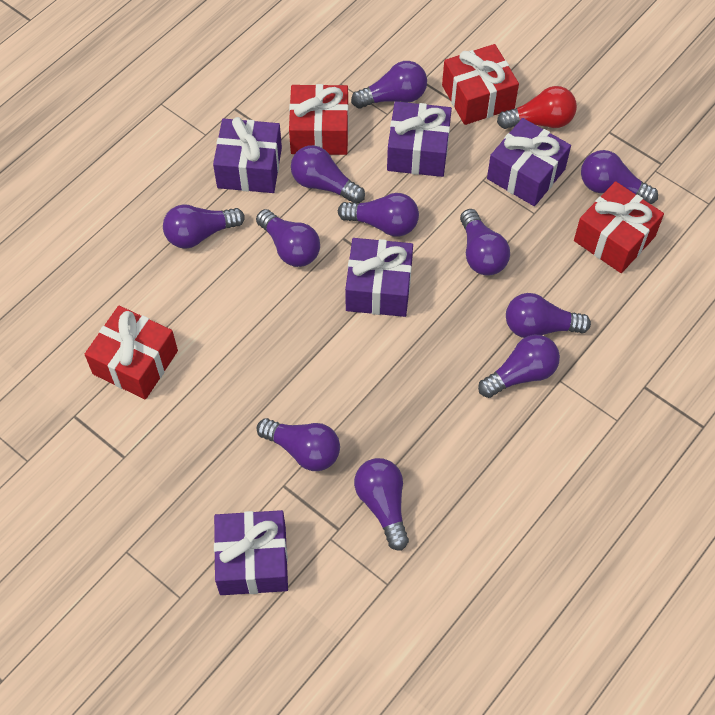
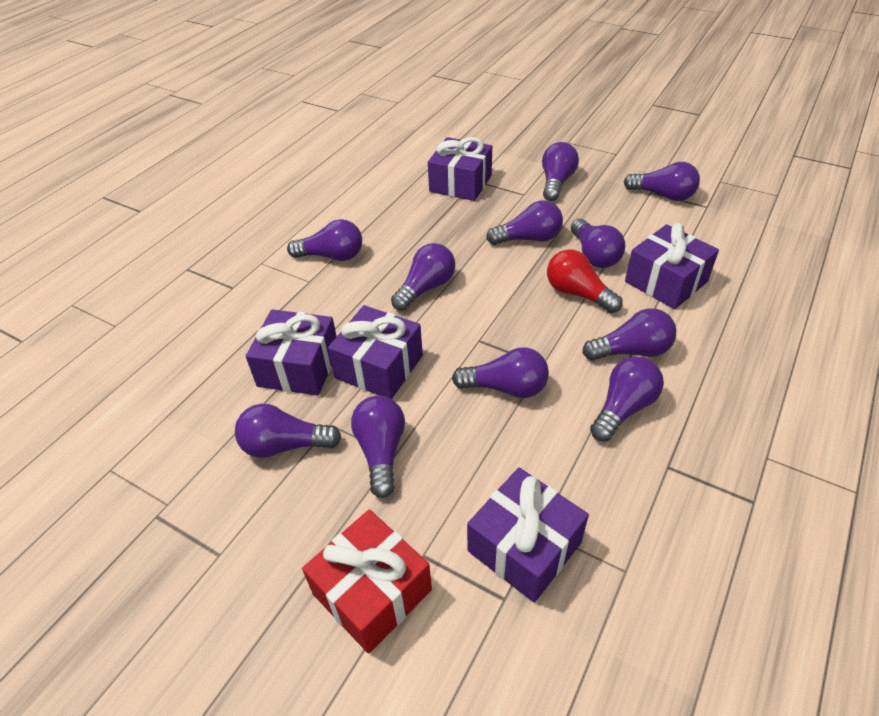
red gift: [85,306,178,400] [289,84,349,155] [442,44,519,125] [574,181,664,273] = 4 -> [302,509,432,654] = 1

